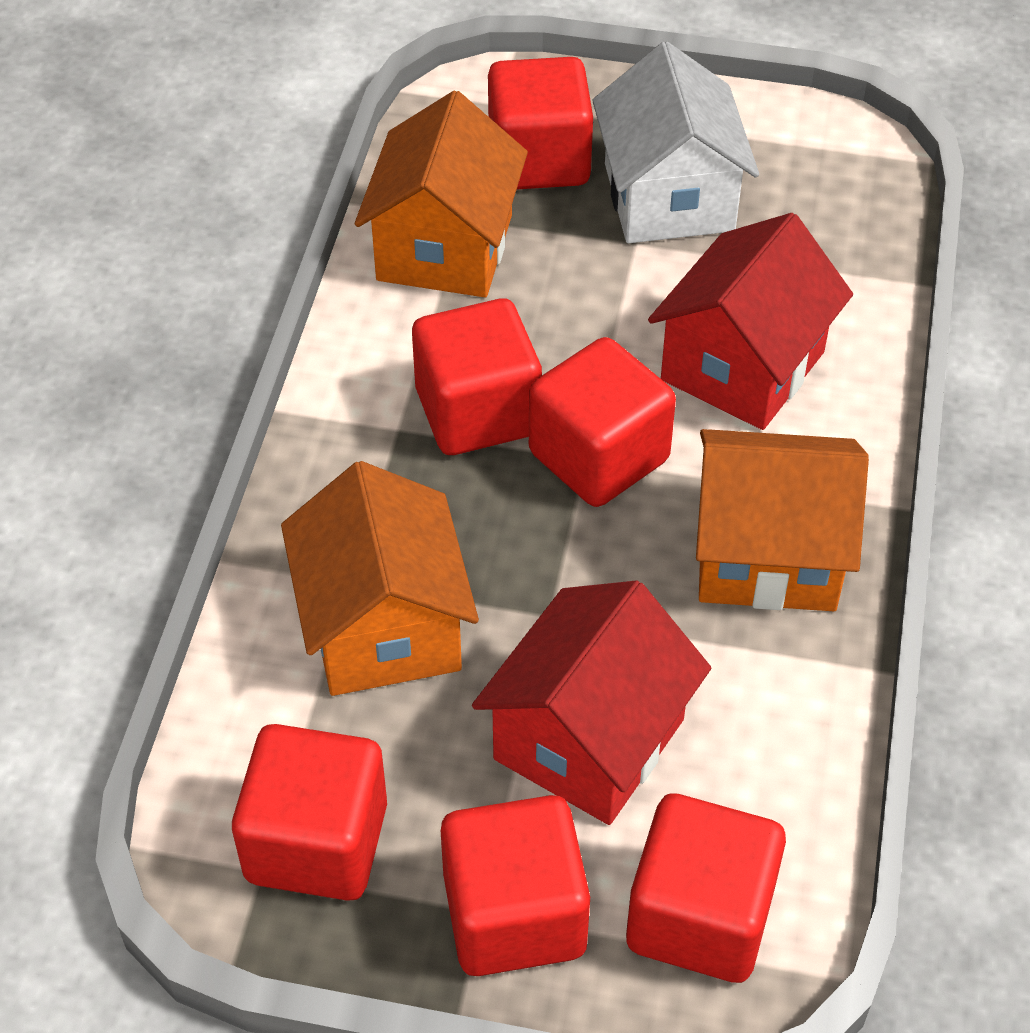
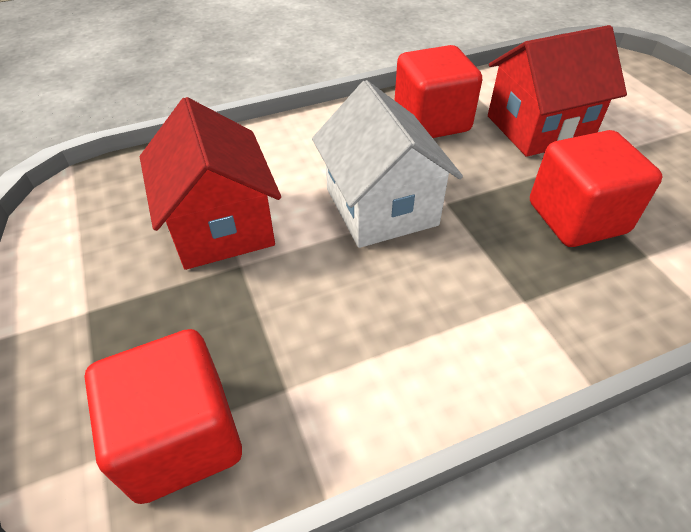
orange house: [281,461,479,696] [355,91,528,297] [696,429,869,611] = 3 -> none = 0
red cube: [232,724,387,901] [412,298,542,455] [441,795,590,976] [488,57,593,189] [529,337,676,507] [626,793,786,983] = 6 -> [84,329,242,504] [395,45,482,138] [530,130,662,247] = 3

